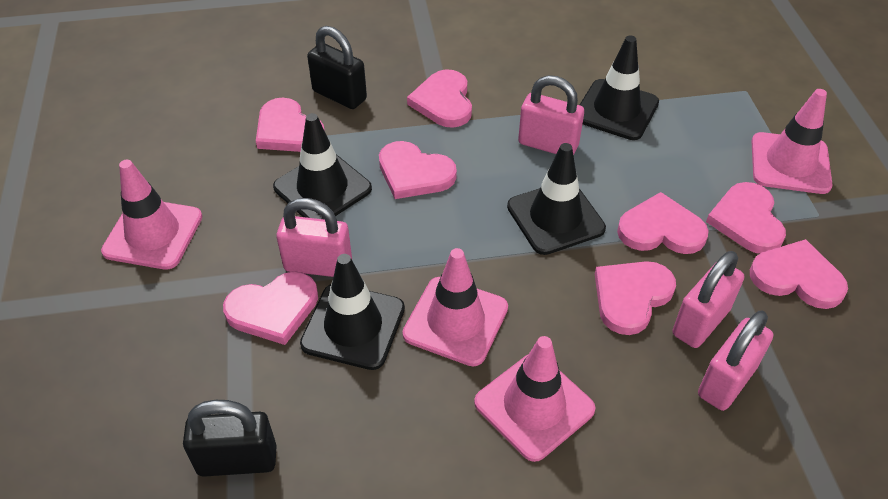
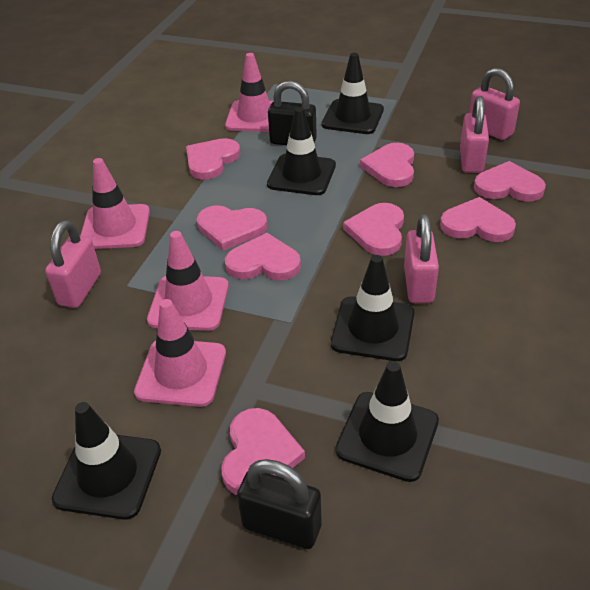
black traffic cone: [273,113,372,220] [300,254,405,370] [507,143,606,255] [580,35,659,140] = 4 -> [52,402,161,520] [267,107,336,195] [322,53,384,134] [331,255,414,361] [336,361,439,482] = 5

